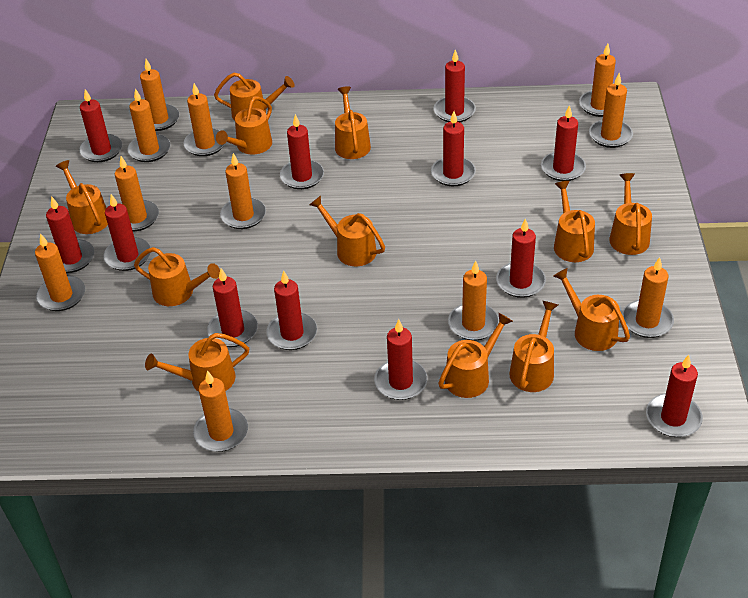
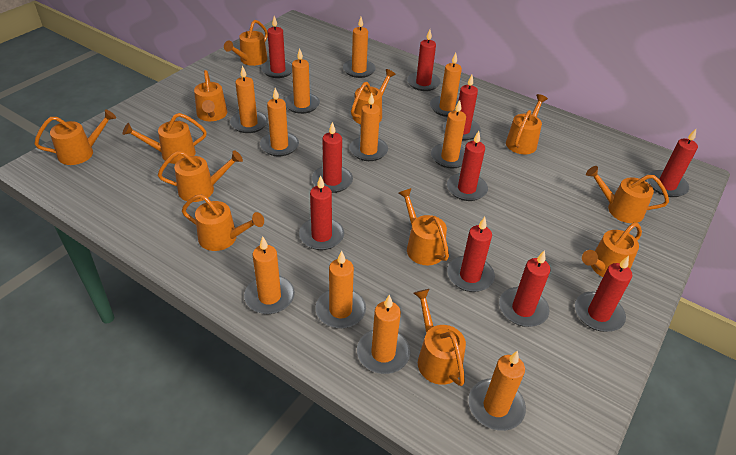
red candle: [46,196,94,273] [79,89,122,162] [103,194,151,271] [207,268,258,347] [266,270,317,350] [280,114,324,189] [374,319,428,400] [431,111,476,186] [434,49,476,122] [496,218,546,298] [541,105,586,181] [646,355,703,437] = 12 -> [261,16,292,78] [299,176,344,250] [312,122,353,193] [407,30,441,91] [444,75,481,140] [447,131,488,201] [447,217,495,292] [499,250,551,327] [575,256,632,332] [648,129,698,197] = 10

